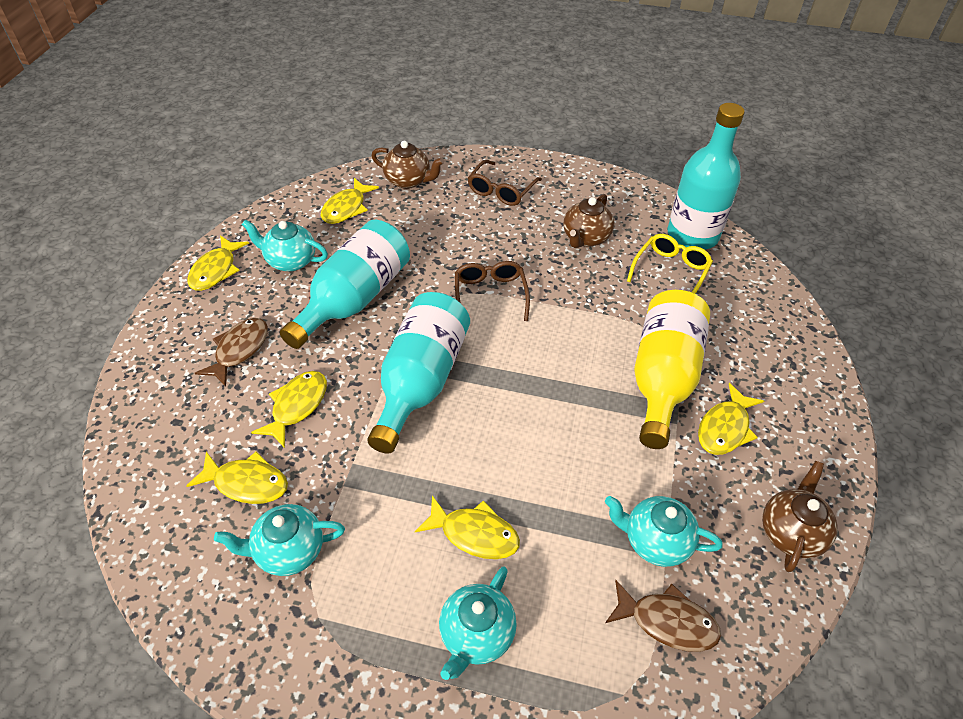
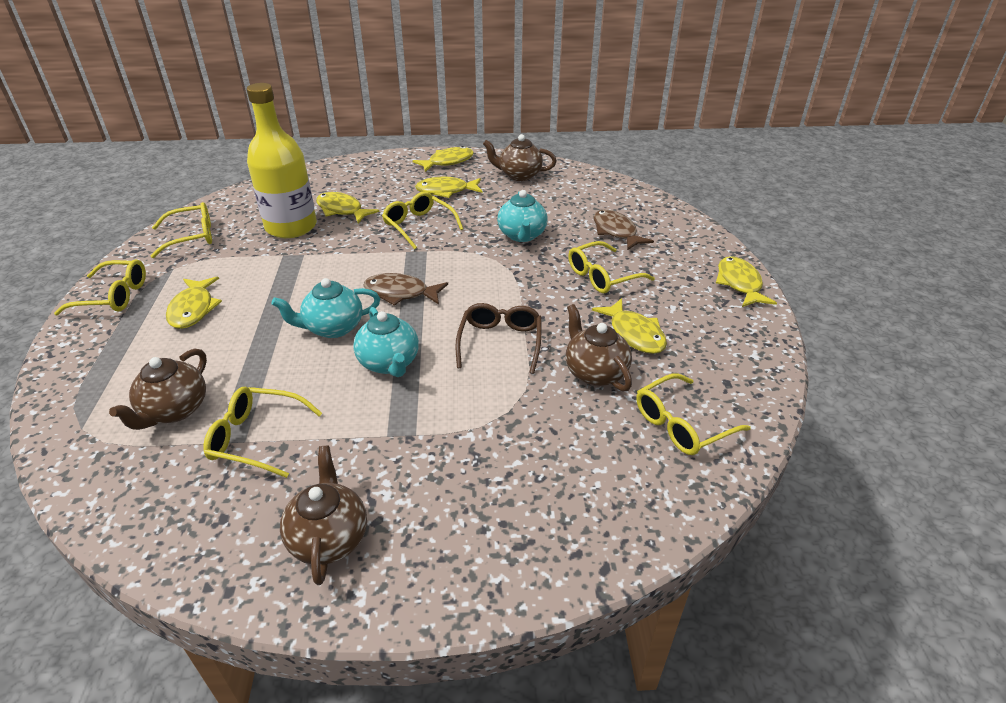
brown glasses: [455,261,530,321] [468,160,542,206] = 2 -> [455,303,541,374] = 1
brown teapot: [371,141,444,189] [563,194,615,248] [762,461,838,572] = 3 -> [109,348,207,430] [280,446,367,585] [483,134,557,181] [566,304,632,391] = 4
turquoise bottle: [280,220,410,349] [367,292,470,454] [667,103,745,250] = 3 -> none = 0
turquoise teapot: [214,504,345,576] [241,219,328,271] [439,566,517,680] [605,496,723,567] = 4 -> [271,278,380,338] [353,307,419,377] [497,190,548,242] = 3
yellow glasses: [627,234,713,294] = 1 -> [54,259,146,316] [151,202,212,258] [203,387,322,478] [382,192,463,249] [568,241,655,293] [636,373,751,455] = 6

